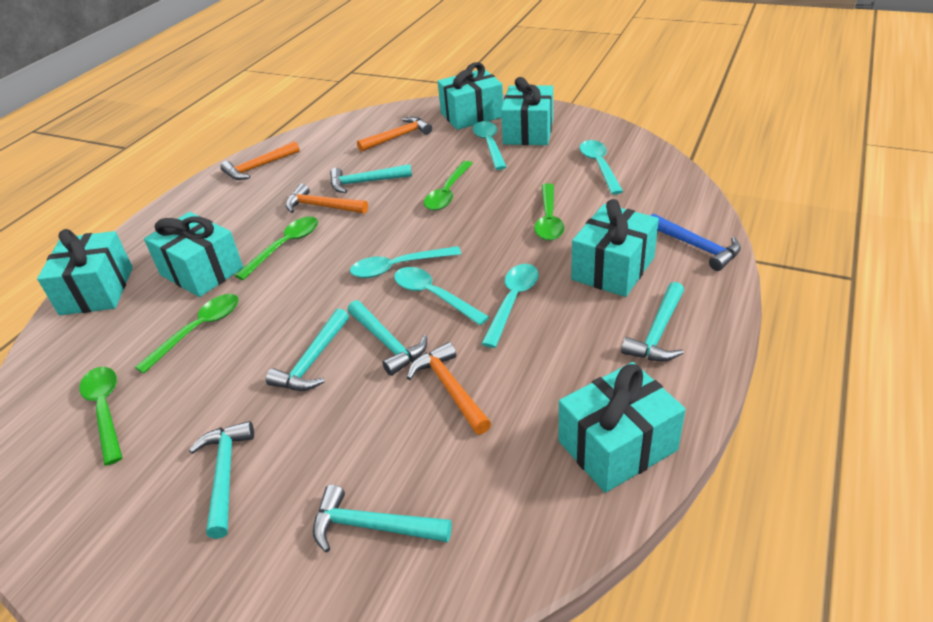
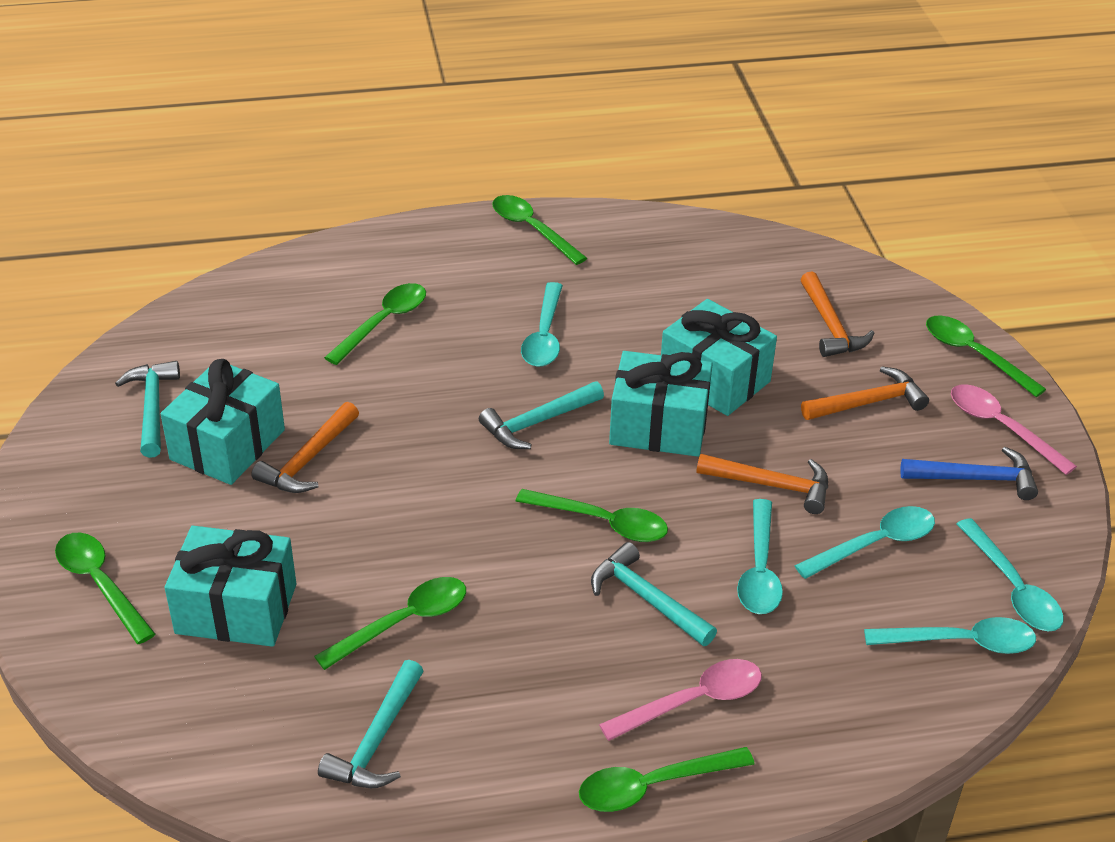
green spoon: [79,367,123,466] [135,294,239,374] [234,216,318,280] [424,161,473,210] [534,183,565,241] = 5 -> [55,533,155,644] [314,577,466,670] [324,283,426,365] [492,195,587,265] [516,489,668,542] [579,747,755,812] [926,315,1046,397] = 7
pink spoon: none = 0 -> [599,659,762,741] [951,384,1077,475] = 2
turquoise gift: [37,229,133,315] [144,212,243,297] [438,62,503,130] [501,77,553,145] [559,362,686,493] [571,199,659,297] = 6 -> [161,359,285,485] [165,526,296,647] [609,351,713,457] [661,299,777,416] = 4
turquoise hammer: [189,421,254,539] [266,308,349,391] [313,485,452,553] [330,164,412,193] [348,300,427,376] [621,282,684,361] = 6 -> [115,361,180,458] [318,660,423,788] [479,381,604,449] [591,542,717,646] = 4

